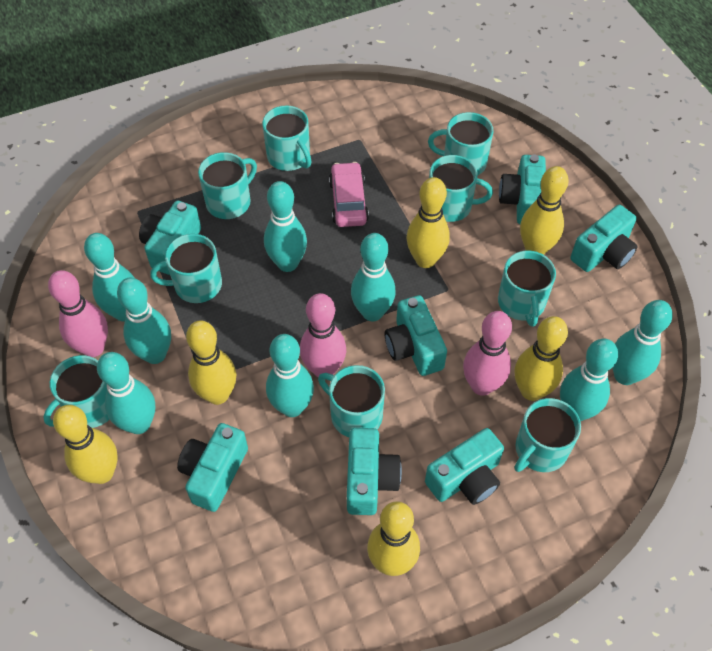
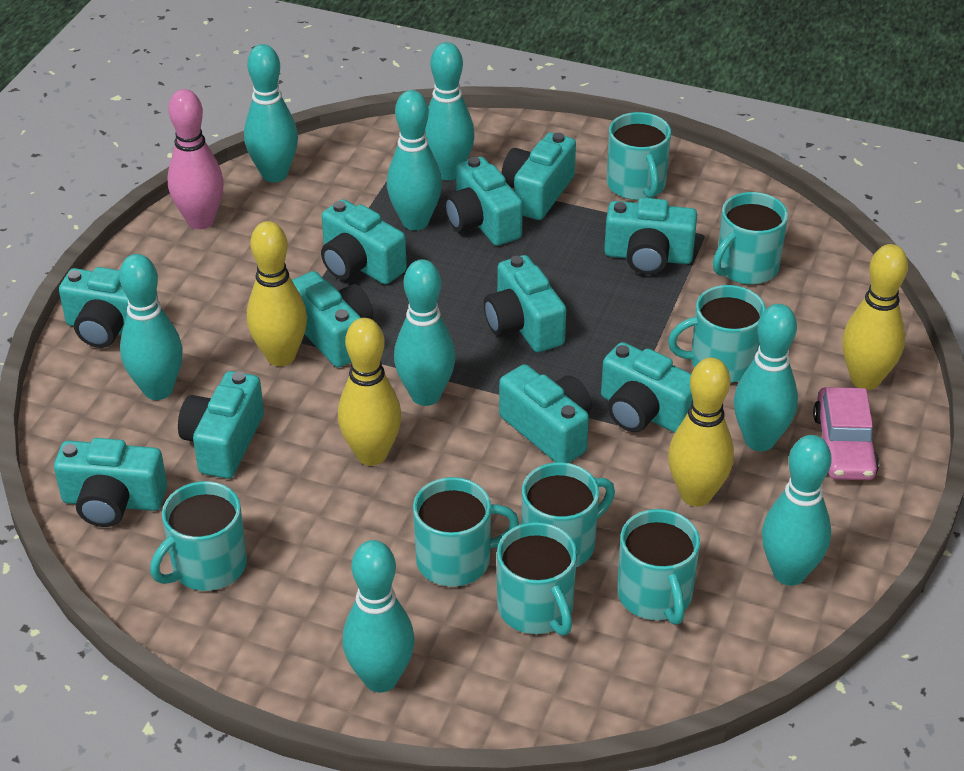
pink bowling pin: [48,270,108,357] [300,293,346,377] [463,311,512,396] = 3 -> [168,89,224,229] = 1
turquoise camera: [139,201,201,275] [177,423,248,512] [347,428,402,515] [385,295,447,376] [425,428,504,505] [499,154,546,224] [570,205,638,272] = 7 -> [54,438,167,527] [59,267,158,348] [178,371,264,479] [292,271,373,368] [321,199,407,284] [444,157,523,246] [484,255,566,352] [499,364,592,463] [501,132,576,220] [601,342,693,433] [604,198,697,275] = 11
turquoise mug: [43,355,109,428] [150,234,222,303] [198,152,257,219] [262,105,311,171] [318,365,385,437] [428,112,493,175] [429,155,493,222] [498,251,556,327] [515,398,581,472] = 9 -> [150,481,247,591] [413,477,519,587] [497,522,577,636] [522,462,615,567] [607,112,671,200] [617,509,700,625] [668,285,766,383] [713,192,788,284] = 8
yellow bowling pin: [53,405,118,484] [186,320,236,405] [367,501,420,576] [407,177,450,268] [515,316,568,401] [520,166,569,255] = 6 -> [247,221,307,366] [338,318,401,466] [668,358,734,507] [842,244,908,390] = 4

